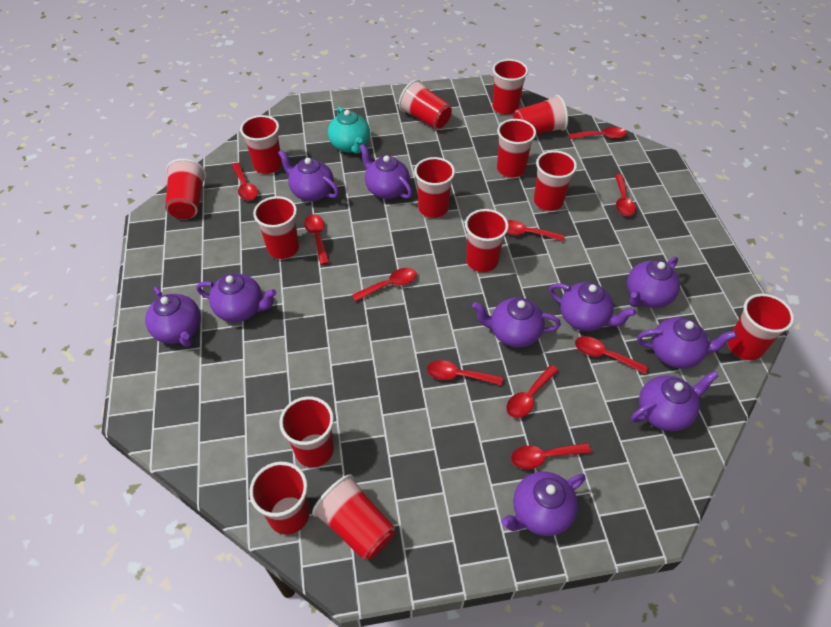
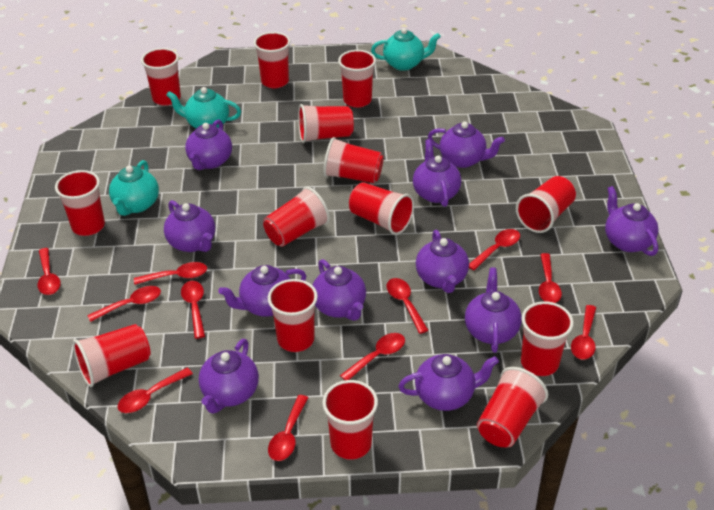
purple teapot: [145,287,201,347] [196,274,277,322] [278,149,339,202] [359,144,412,199] [472,298,561,348] [501,472,586,536] [549,282,636,331] [627,257,680,308] [631,371,719,431] [637,317,737,369] = 10 -> [164,200,215,252] [185,119,232,170] [199,339,259,414] [218,265,306,317] [313,259,366,321] [398,354,499,411] [413,139,461,207] [416,230,469,293] [428,122,505,168] [465,268,522,353] [605,186,659,256] = 11
red spoon: [231,163,258,201] [304,214,329,265] [352,268,417,302] [427,360,503,386] [506,365,559,418] [507,220,564,241] [511,443,591,469] [568,127,627,139] [575,336,648,374] [615,174,636,216] = 10 -> [38,248,61,295] [87,286,161,322] [118,367,193,413] [134,262,207,285] [181,281,205,339] [268,395,308,461] [340,333,405,380] [386,278,429,334] [469,229,520,271] [539,253,562,303] [571,305,596,360] = 11
turquoise teapot: [328,107,370,154] = 1 -> [109,160,159,216] [167,87,241,128] [371,28,441,71] = 3

